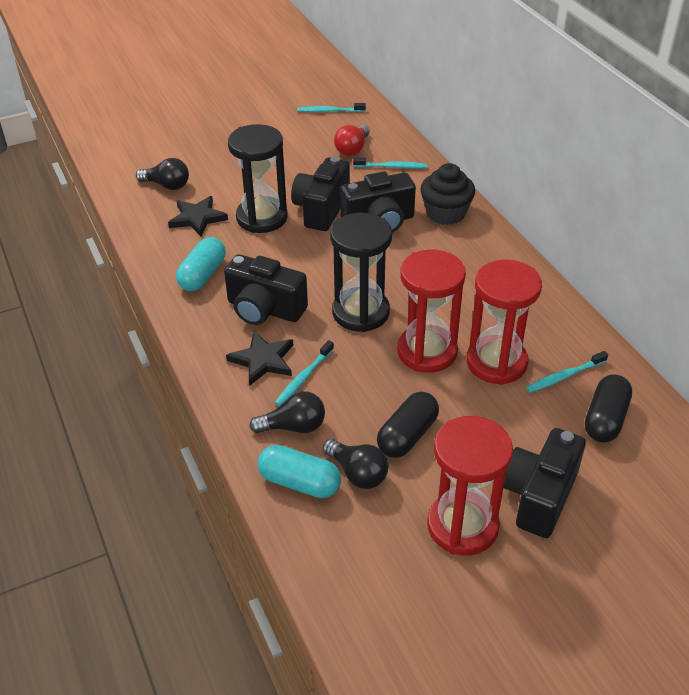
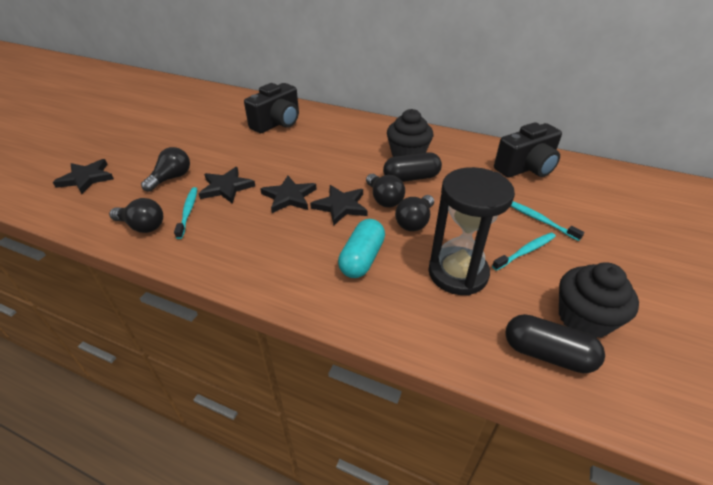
black camera: [224,254,308,325] [291,157,350,231] [340,171,416,233] [504,428,586,538] = 4 -> [244,83,299,133] [494,122,562,178] = 2
black cupcake: [420,163,475,225] = 1 -> [387,109,433,157] [559,263,639,338] = 2
black hourglass: [228,124,288,233] [330,213,392,332] = 2 -> [429,167,515,296] = 1
black light bulb: [136,158,189,190] [249,391,325,433] [323,439,388,489] = 3 -> [109,198,163,233] [141,147,190,192] [366,174,405,207] [395,195,434,231] = 4
black star: [168,196,228,236] [226,332,294,386] = 2 -> [53,159,114,194] [199,167,255,204] [260,175,317,213] [310,185,368,225] = 4
red hourglass: [397,250,466,373] [427,416,513,555] [467,260,542,385] = 3 -> none = 0
red light bulb: [334,125,370,156] = 1 -> none = 0
turquoise capsule: [176,237,226,291] [258,445,341,498] = 2 -> [338,219,385,278] = 1
turquoise toothbrush: [275,340,334,406] [297,103,366,112] [353,157,427,169] [526,351,608,393] = 4 -> [174,187,197,239] [492,233,556,271] [511,201,585,241] = 3

